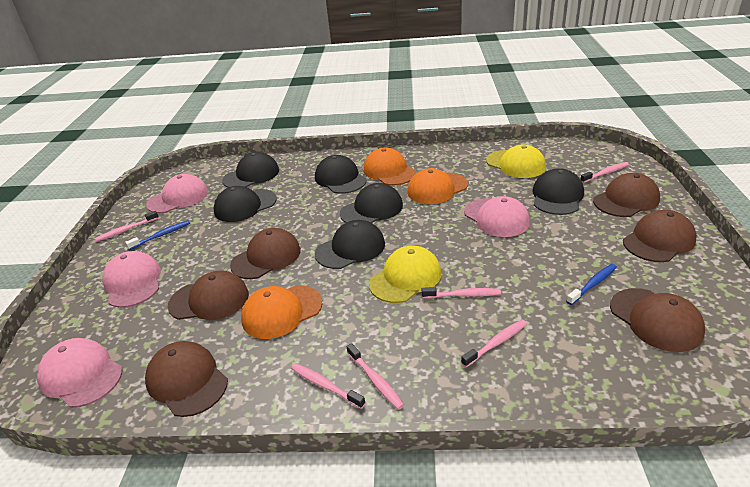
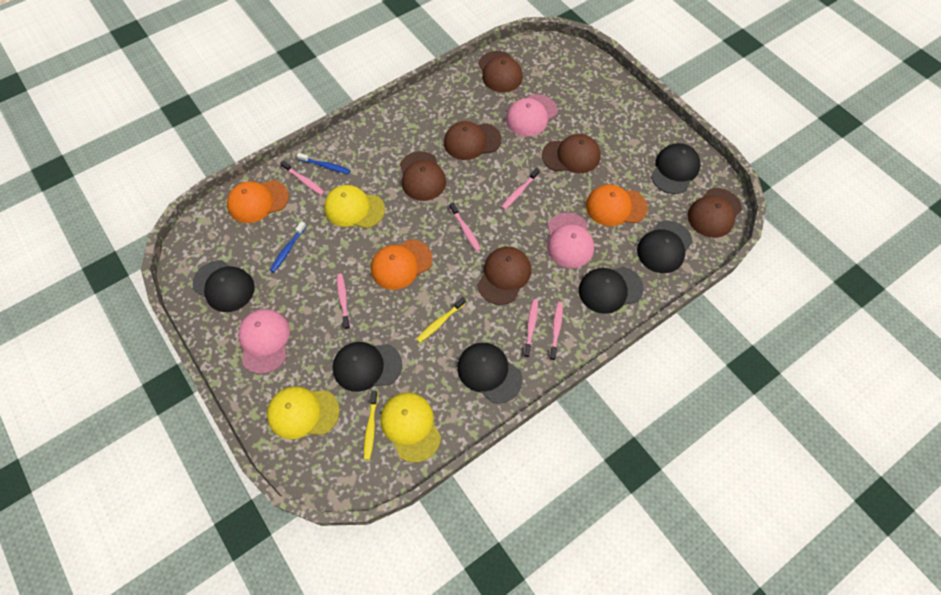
pink cap: [37,338,123,408] [102,251,161,308] [146,174,208,213] [464,196,530,237] = 4 -> [238,309,290,374] [506,94,557,136] [547,213,594,268] = 3
yellow cap: [369,246,441,303] [486,144,546,178] = 2 -> [267,386,340,439] [324,185,385,228] [381,393,441,463] = 3
yellow toothbrush: none = 0 -> [364,391,378,460] [417,297,466,343] = 2

